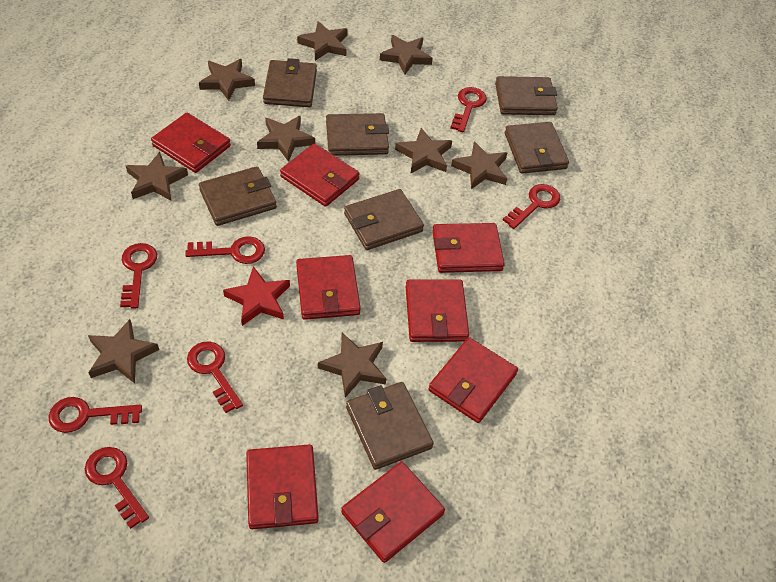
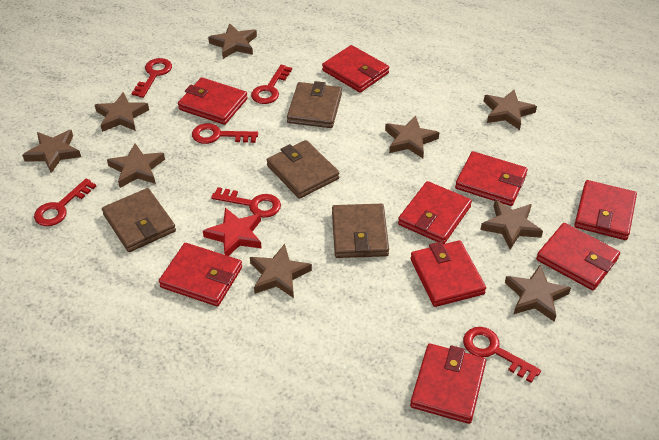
brown wallet: [199,166,277,226] [263,58,317,107] [326,113,389,156] [344,189,424,250] [346,382,434,470] [495,76,558,115] [505,122,569,174] = 7 -> [102,188,176,252] [267,140,339,199] [287,81,342,128] [332,204,389,258] = 4
red key: [48,397,142,433] [85,447,149,529] [120,243,157,308] [185,236,265,264] [187,341,243,413] [450,87,487,132] [503,184,560,229] = 7 -> [34,178,96,226] [131,58,172,98] [192,123,258,144] [211,187,281,218] [251,65,292,104] [463,327,541,383] = 6
red wallet: [151,113,231,173] [246,444,318,529] [280,143,360,207] [296,255,361,320] [341,461,445,563] [406,280,469,342] [428,337,518,423] [432,223,504,273] = 8 -> [159,243,242,306] [178,77,248,125] [322,45,389,93] [398,181,472,244] [410,240,486,307] [410,344,486,424] [455,151,528,206] [536,223,620,290] [574,180,637,240] = 9

